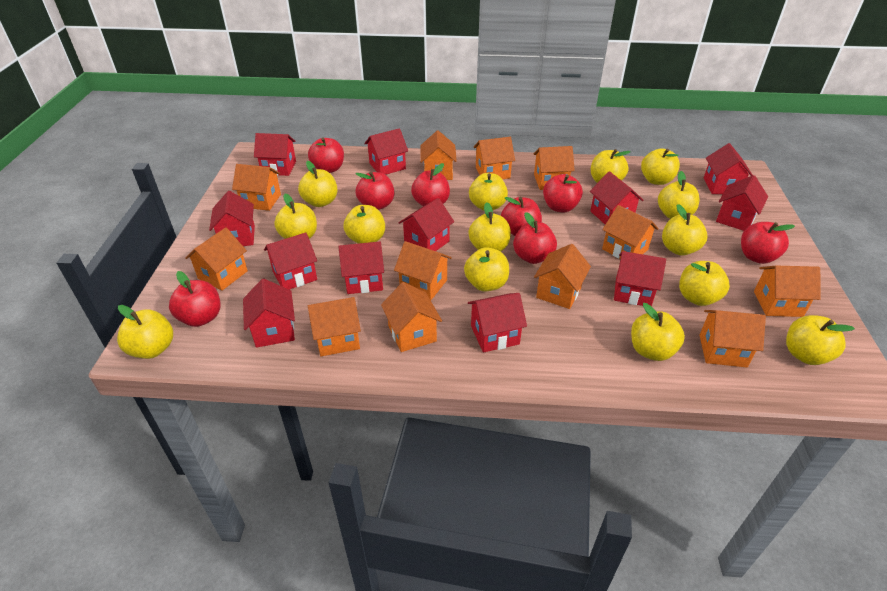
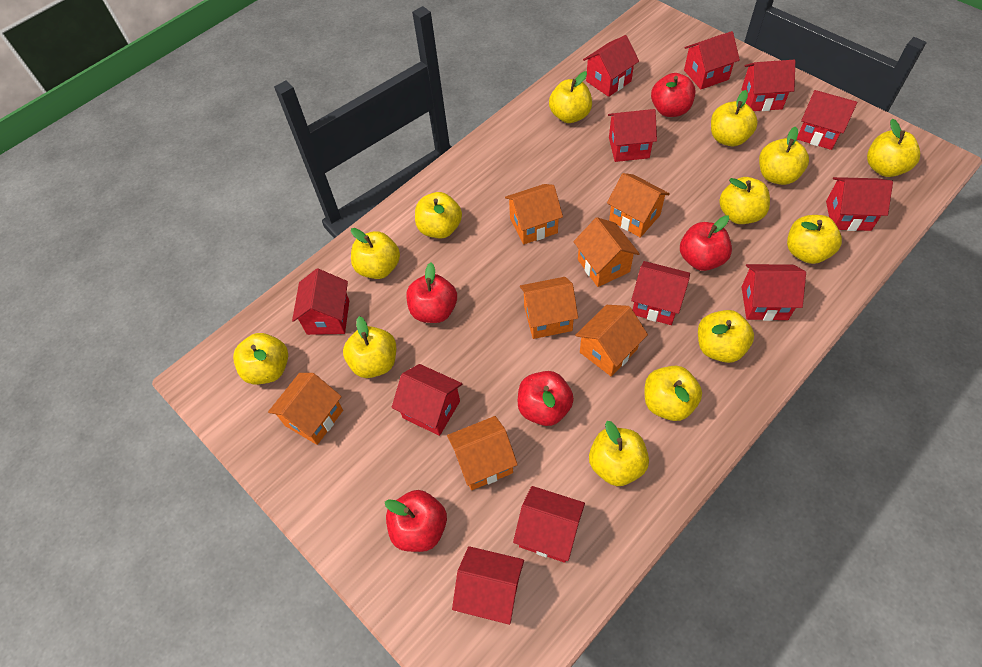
orange house: [185,227,248,291] [232,164,281,211] [308,297,361,356] [381,282,442,352] [394,241,452,300] [420,131,457,180] [474,137,515,179] [534,146,575,190] [534,244,591,309] [602,205,659,259] [699,310,766,367] [754,265,821,317] = 12 -> [268,373,343,445] [447,416,518,490] [505,184,563,244] [520,277,578,339] [574,217,640,287] [575,305,648,376] [607,173,670,238] = 7
red apple: [169,271,220,327] [308,137,344,173] [355,171,394,210] [411,163,450,206] [501,197,542,236] [513,212,557,264] [543,174,583,213] [741,222,795,264] = 8 -> [385,490,447,552] [406,262,457,323] [518,371,574,426] [651,73,695,117] [680,215,732,271] = 5
yellow apple: [117,305,173,359] [274,194,317,239] [298,161,337,207] [343,205,385,244] [464,247,509,292] [468,202,511,252] [469,173,508,211] [591,149,631,183] [631,303,685,361] [641,148,680,185] [658,171,700,219] [662,204,707,256] [679,261,730,306] [786,315,855,365] = 14 -> [233,333,288,384] [343,316,396,378] [351,228,400,279] [415,192,462,239] [549,71,592,123] [589,421,649,486] [645,366,702,421] [698,310,754,363] [711,90,758,146] [719,177,770,224] [759,127,809,185] [787,215,842,264] [867,119,920,177] = 13

